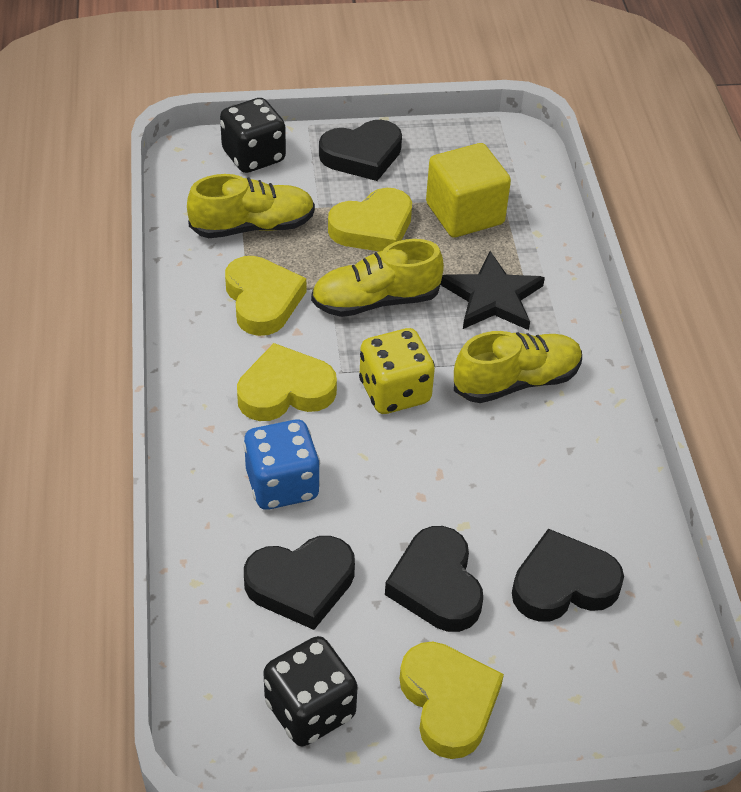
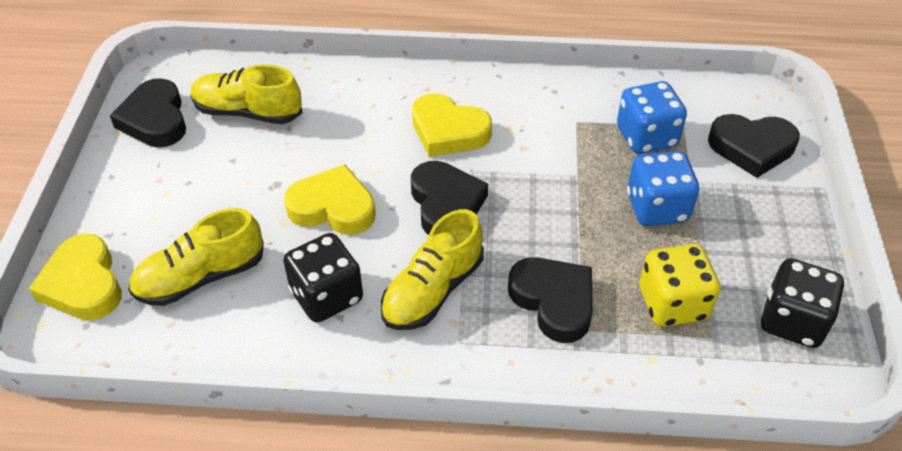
black star: [440,251,545,330] = 1 -> none = 0
blue dice: [243,420,320,509] = 1 -> [617,81,687,154] [627,151,700,226] = 2
yellow cube: [426,143,511,238] = 1 -> none = 0
yellow heart: [225,256,306,336] [237,343,337,421] [328,188,412,252] [400,642,504,759] = 4 -> [29,233,122,320] [284,164,376,235] [412,93,492,157] = 3

